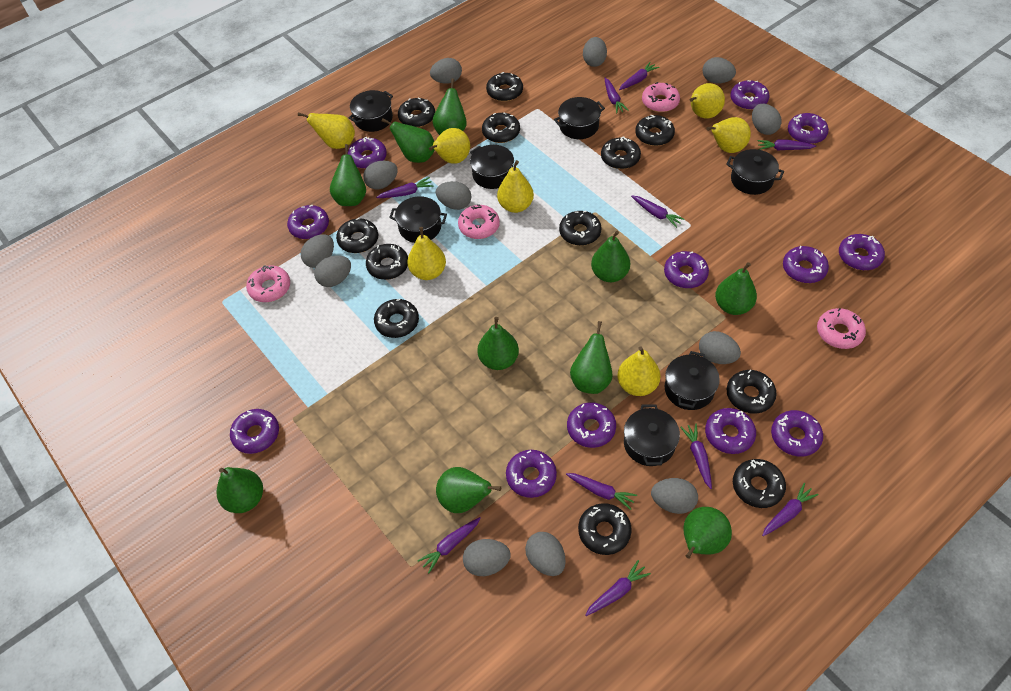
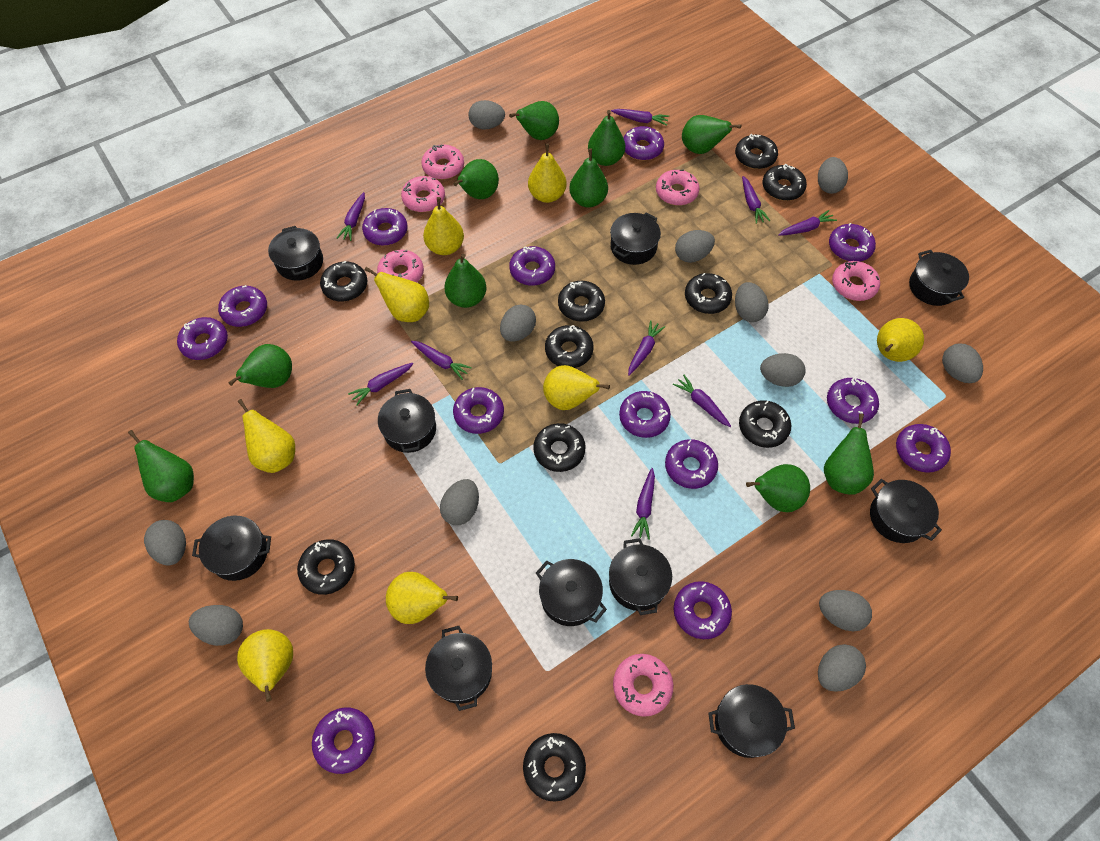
black donut: [336,218,378,253] [366,244,408,280] [374,299,419,338] [398,98,435,127] [482,112,520,143] [486,72,523,102] [559,211,602,246] [578,503,632,555] [601,137,641,169] [635,115,675,146] [726,370,777,414] [733,459,786,508] = 12 -> [297,539,355,595] [320,261,368,301] [523,733,586,802] [533,423,586,472] [545,325,594,368] [558,281,605,322] [685,273,732,314] [735,134,778,169] [739,400,791,448] [762,164,807,201] = 10
black pot: [348,90,393,132] [389,196,447,243] [470,145,514,189] [554,97,605,139] [624,404,680,466] [665,351,720,410] [726,149,784,195] = 7 -> [192,516,271,581] [268,226,323,281] [378,389,436,453] [425,626,492,711] [536,559,607,626] [609,538,672,615] [610,212,661,265] [708,684,795,758] [870,479,942,543] [909,250,969,306] = 10
pink donut: [246,265,290,302] [458,204,500,239] [642,82,680,112] [817,308,866,349] = 4 -> [377,250,424,283] [401,176,445,212] [421,145,464,179] [613,654,673,717] [656,170,700,205] [832,261,880,301] = 6
purple carrot: [376,177,433,198] [417,517,481,573] [566,473,637,510] [585,560,651,616] [605,78,629,114] [619,62,659,90] [631,195,684,228] [680,424,712,489] [758,139,816,151] [762,483,819,536] = 10 -> [337,192,365,241] [348,363,413,406] [411,341,472,380] [611,109,669,126] [628,320,665,376] [631,468,655,540] [673,375,731,427] [742,176,770,224] [778,210,837,236] = 9
purple donut: [230,409,279,454] [287,205,329,239] [348,137,387,169] [506,450,557,498] [567,402,616,448] [664,251,709,288] [705,408,756,454] [730,80,769,110] [771,410,823,457] [783,246,829,283] [788,113,829,144] [839,234,885,270] = 12 -> [177,317,228,360] [218,285,267,327] [312,708,375,774] [362,208,407,246] [453,387,504,434] [509,246,555,286] [619,391,671,438] [623,126,664,160] [665,439,718,489] [674,581,732,639] [827,378,879,424] [829,223,876,261] [896,424,951,473] = 13
yellow pear: [298,113,355,149] [407,227,446,280] [429,128,470,164] [497,160,534,213] [617,346,661,396] [690,83,725,119] [706,117,751,153] = 7 -> [237,399,295,473] [237,629,293,702] [365,267,429,322] [386,572,458,624] [423,197,464,255] [528,144,566,203] [543,365,610,410] [877,318,924,362] = 8

